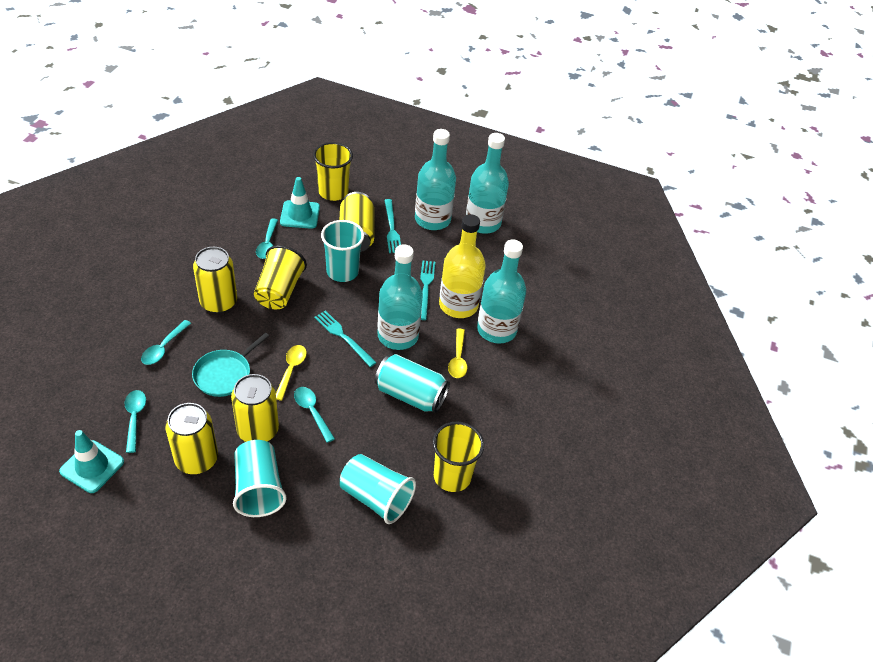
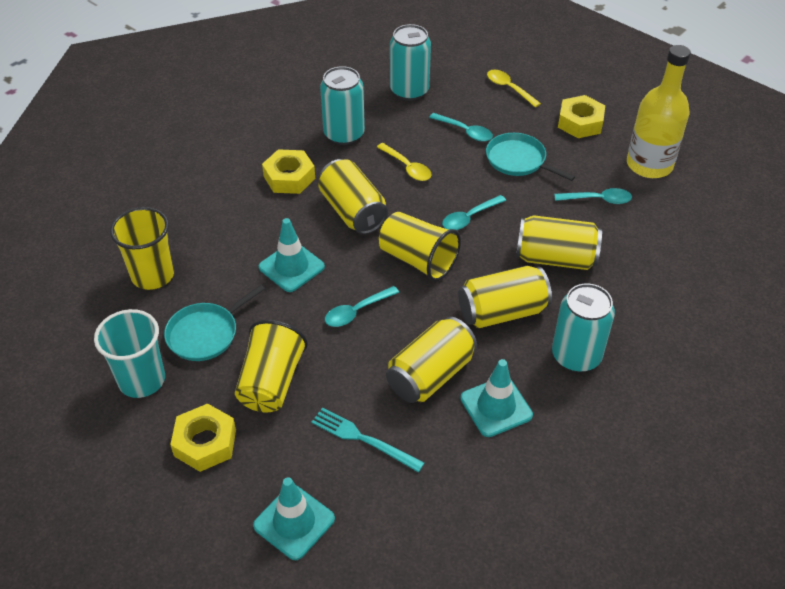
turquoise bottle: [377,244,423,350] [415,129,456,230] [466,133,509,234] [477,239,526,344] = 4 -> none = 0
turquoise can: [375,354,450,413] = 1 -> [320,66,365,145] [390,24,431,101] [552,283,615,372] = 3
turquoise cup: [233,440,287,517] [321,220,364,282] [340,454,416,524] = 3 -> [94,309,165,398] = 1
turquoise fork: [314,310,377,367] [384,199,401,253] [420,260,435,320] = 3 -> [311,408,424,473] = 1
turquoise pan: [192,333,269,397] = 1 -> [164,284,265,361] [486,133,575,181] = 2
turquoise traffic cone: [59,430,124,493] [280,177,320,229] = 2 -> [253,477,335,560] [259,218,325,292] [460,359,533,437] = 3
yellow nut: none = 0 -> [170,403,236,472] [262,149,315,194] [558,95,605,138] = 3

